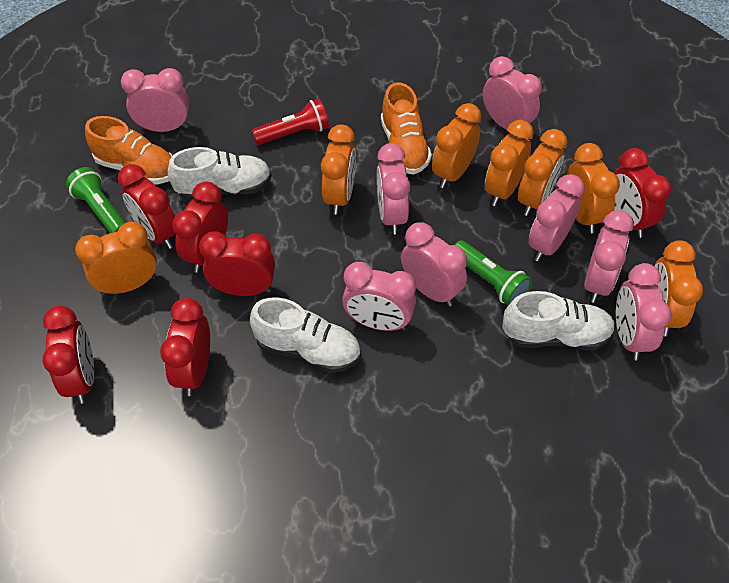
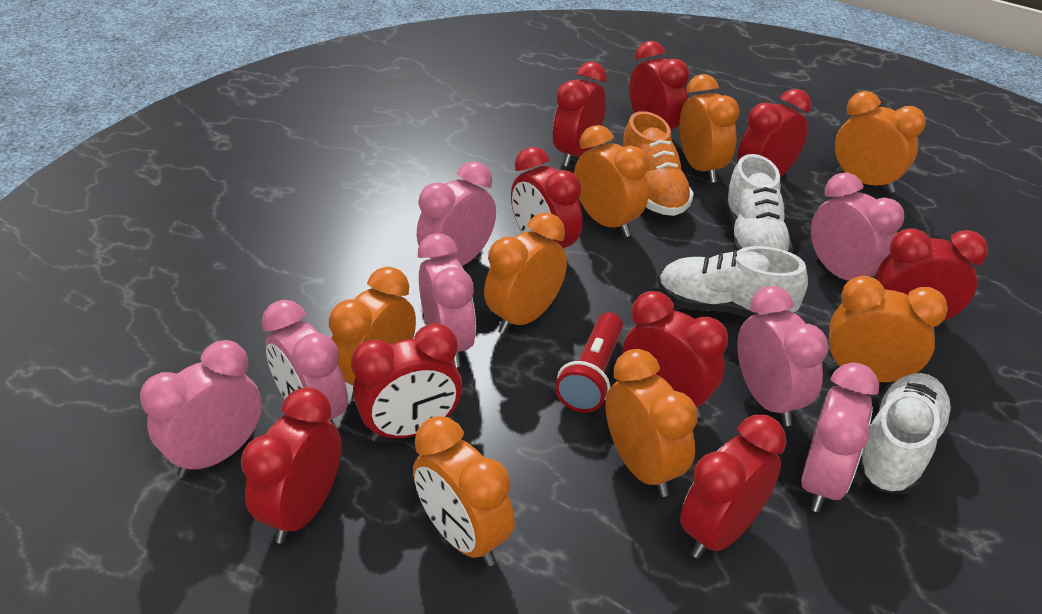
green flashlight: [66,167,126,233] [455,240,532,306] = 2 -> none = 0
orange clock: [75,222,157,295] [321,125,356,215] [432,103,482,188] [485,120,534,206] [518,129,567,216] [566,143,620,233] [654,240,703,337] = 7 -> [329,267,416,401] [413,416,515,566] [484,212,567,335] [574,125,649,237] [605,349,698,497] [679,74,740,183] [827,276,948,382] [835,91,926,193] = 8
orange shoe: [85,116,173,185] [381,82,432,175] = 2 -> [623,111,694,216] = 1
pink clock: [121,68,189,132] [342,262,416,331] [377,143,410,234] [401,222,467,306] [483,56,542,129] [529,174,585,262] [584,210,634,303] [616,263,672,360] = 8 -> [140,340,262,478] [262,300,348,424] [417,161,496,266] [418,233,476,367] [737,286,829,426] [801,362,879,512] [811,172,904,281] = 7
red clock: [43,306,94,404] [118,164,176,249] [160,298,210,396] [172,181,228,273] [199,232,275,296] [613,148,671,238] = 6 -> [241,387,341,544] [351,323,462,442] [511,147,583,249] [553,62,607,167] [623,291,728,418] [629,41,689,130] [680,415,787,559] [738,89,811,177] [875,228,988,324] = 9

